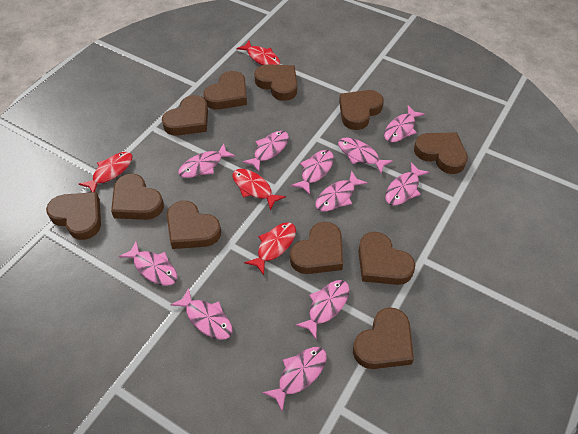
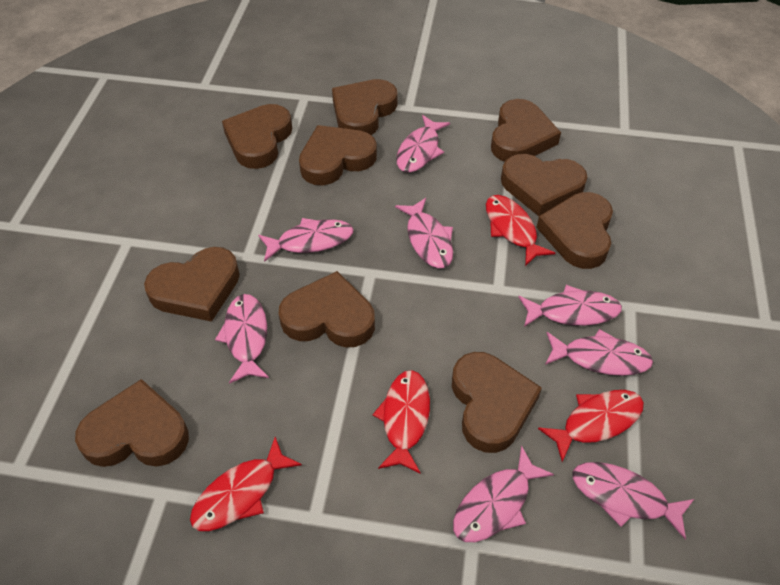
brown heart: [46,192,101,240] [111,174,164,220] [162,95,208,136] [167,201,221,249] [203,71,247,110] [254,64,297,101] [290,222,343,274] [339,90,384,130] [353,307,414,369] [358,232,415,285] [414,132,468,174] = 11 -> [75,379,189,467] [144,247,240,322] [222,104,292,169] [279,271,375,347] [299,125,377,185] [332,79,397,135] [452,352,542,453] [491,99,561,162] [501,154,587,216] [536,192,613,269] = 10
pink fish: [119,241,177,286] [171,287,233,340] [178,143,235,178] [242,131,289,172] [262,347,327,411] [291,150,334,195] [295,280,350,339] [315,171,368,211] [338,138,393,173] [384,106,425,142] [385,162,430,206] = 11 -> [215,294,269,384] [258,218,354,262] [395,198,453,268] [396,115,450,173] [453,445,554,542] [518,285,622,327] [545,329,653,376] [573,462,694,539] = 8

